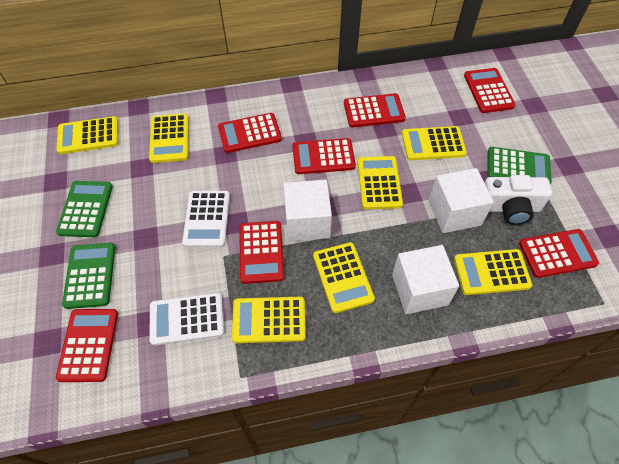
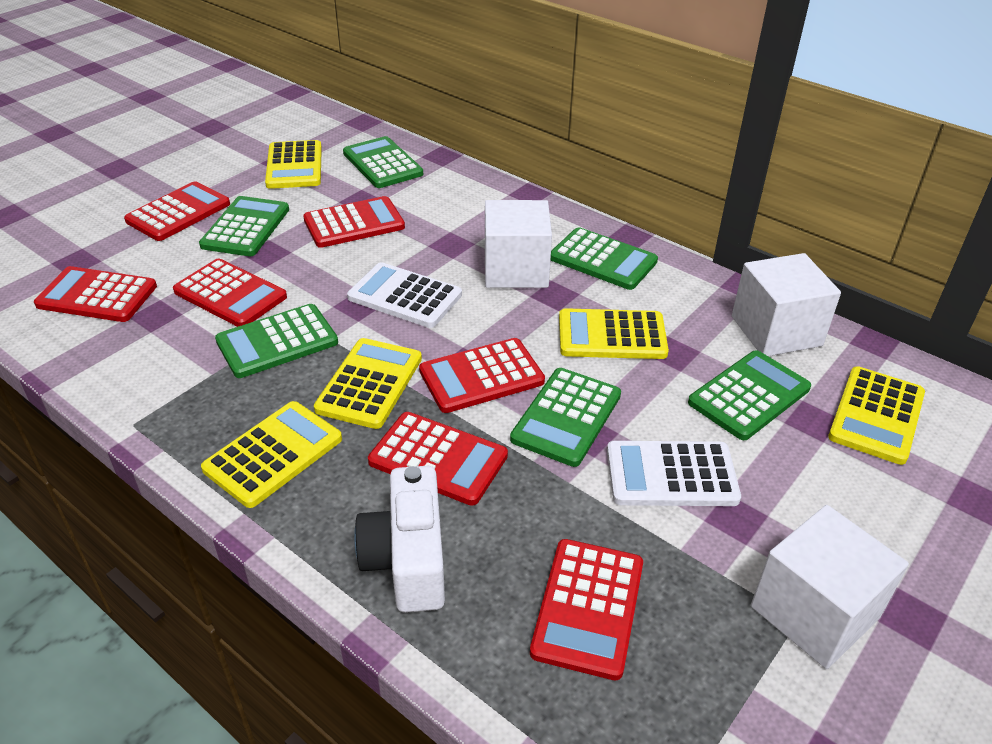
green calculator: [56,181,113,237] [62,243,115,309] [487,147,552,185] = 3 -> [199,196,289,256] [215,304,338,378] [343,136,423,188] [510,368,621,467] [551,227,658,290] [688,350,811,440] = 6
yellow calculator: [56,116,118,154] [149,113,189,163] [232,297,306,343] [313,242,375,313] [357,156,403,210] [402,126,467,160] [454,249,532,295] = 7 -> [201,401,342,508] [265,140,322,189] [314,338,422,429] [559,308,669,359] [828,366,925,465] = 5

